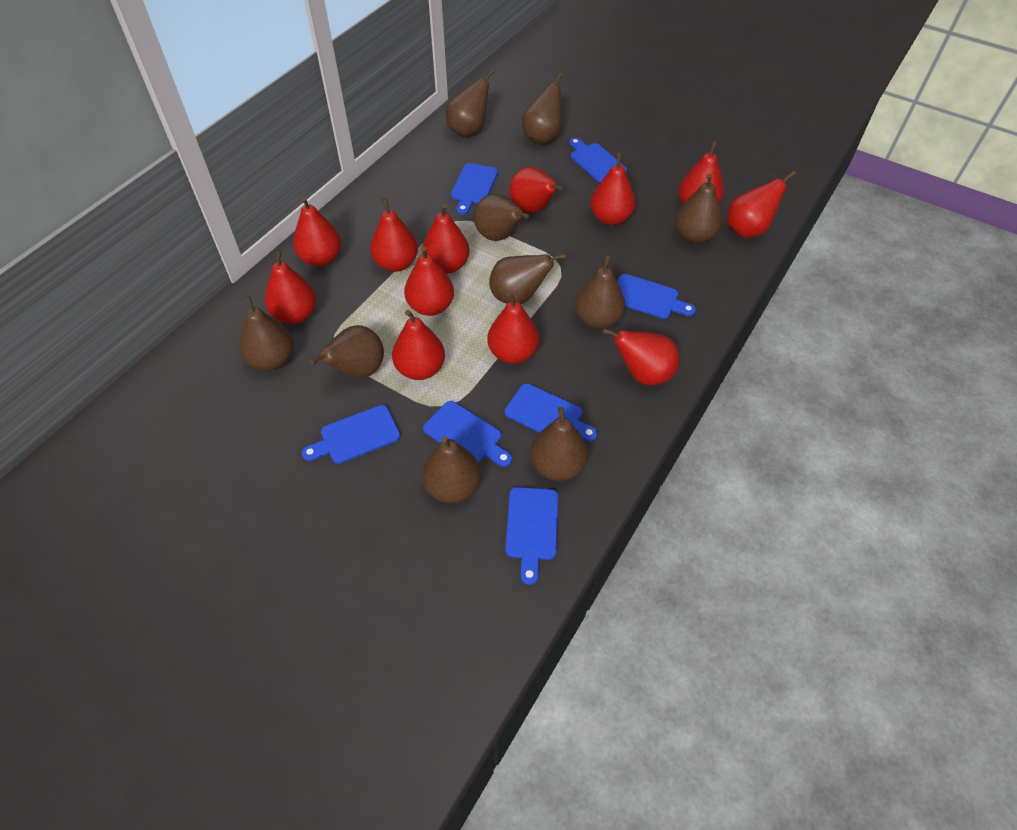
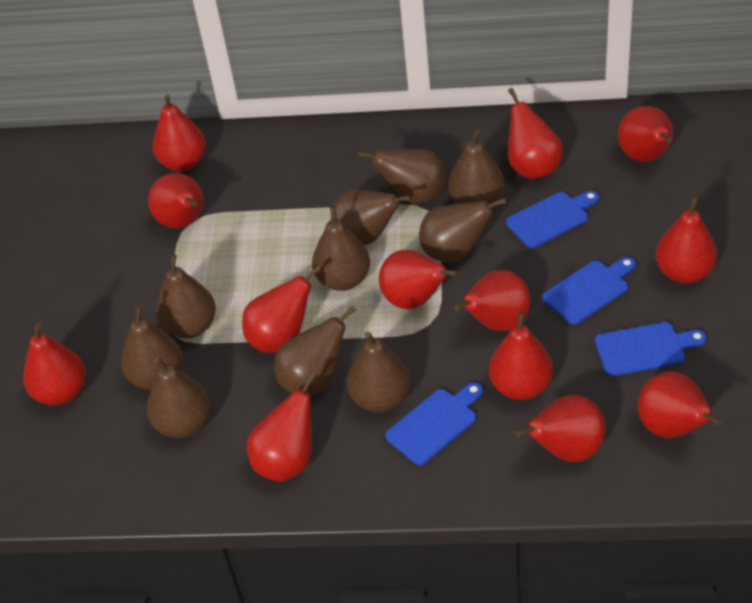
blue cutting board: [302,405,400,464] [423,401,512,467] [451,163,498,215] [504,383,597,441] [505,487,558,585] [569,138,627,183] [617,274,696,319] = 7 -> [385,382,483,465] [506,191,599,248] [542,257,636,325] [595,322,707,376] = 4
red pear: [265,250,316,324] [293,197,341,266] [370,198,418,272] [392,310,445,380] [404,246,454,316] [422,204,469,274] [487,292,539,364] [509,167,563,213] [590,152,635,225] [602,328,679,385] [679,140,724,204] [727,171,796,238] = 12 -> [23,323,86,405] [148,173,204,228] [153,94,206,171] [242,265,322,353] [247,373,316,482] [379,250,458,309] [454,270,531,331] [489,311,553,400] [508,88,563,180] [516,395,606,462] [618,106,673,161] [638,372,722,438] [655,196,717,283] = 13

